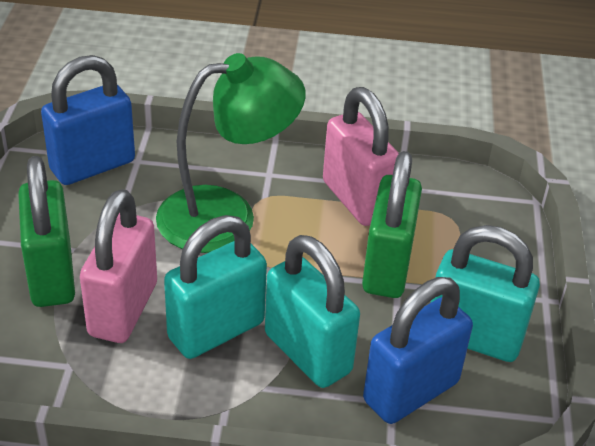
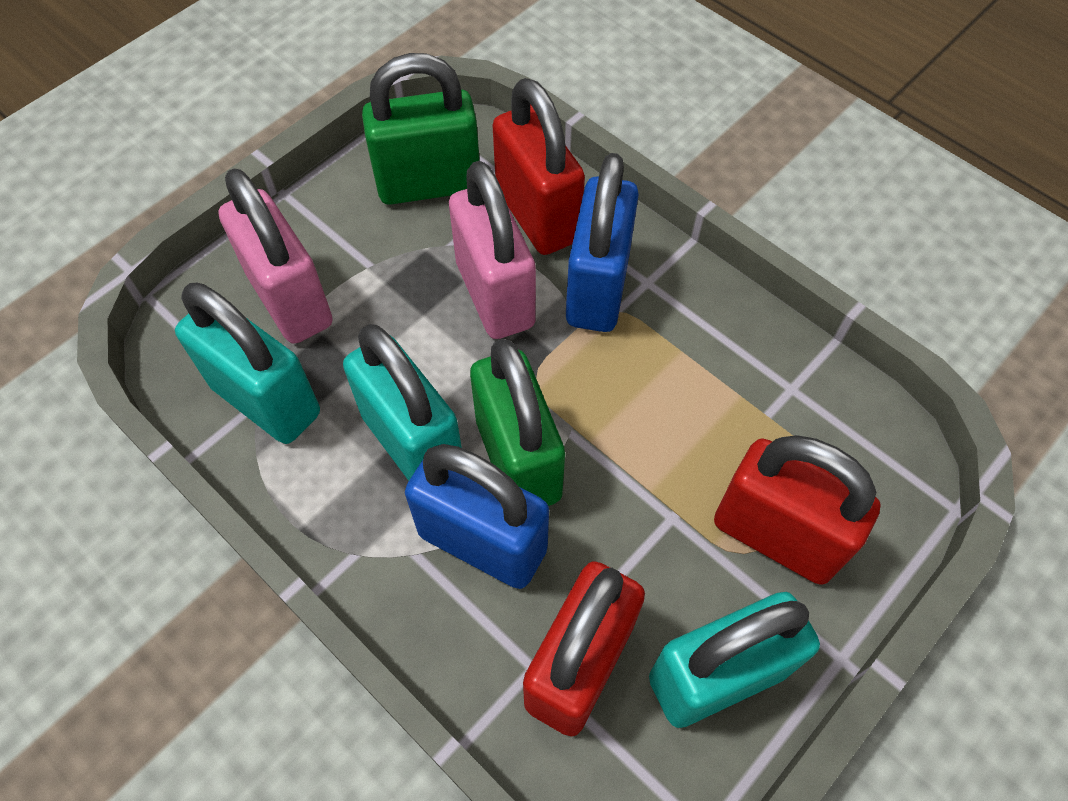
green lamp: [156,53,306,253] = 1 -> none = 0
red padlock: none = 0 -> [492,78,585,255] [523,561,645,736] [714,435,881,585] = 3

